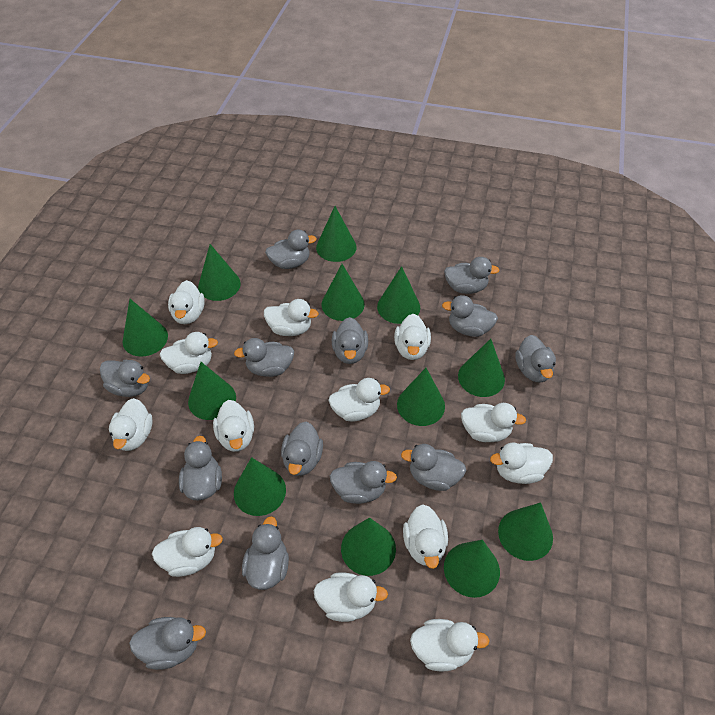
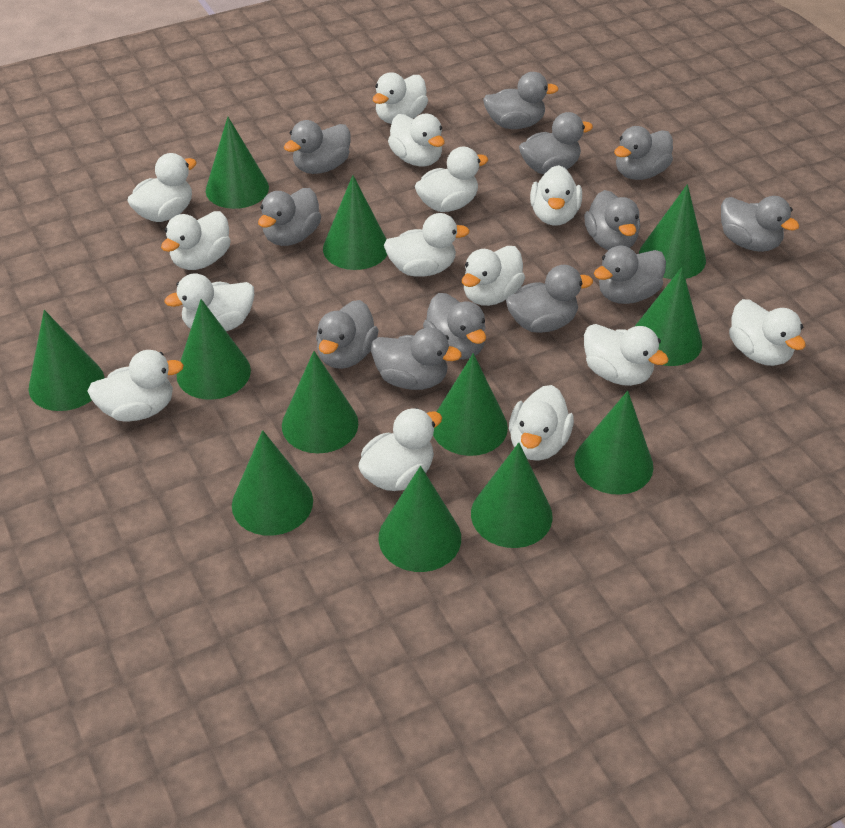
grey duck: [100,360,150,397] [129,617,206,670] [179,436,222,500] [234,338,294,377] [242,516,289,590] [265,230,317,269] [281,422,323,476] [330,461,397,504] [332,317,368,364] [401,444,466,491] [442,295,498,337] [444,257,499,294] [516,335,556,383] = 13 -> [258,188,321,246] [284,120,351,174] [316,300,379,369] [371,327,462,390] [423,293,486,359] [483,72,559,129] [506,265,593,333] [519,112,593,174] [584,190,640,250] [594,245,666,304] [614,126,673,180] [721,196,799,252] = 12
white duck: [109,398,152,451] [152,527,223,577] [160,332,218,374] [168,280,204,324] [213,400,254,452] [264,299,319,336] [313,572,388,622] [328,378,390,422] [394,314,431,360] [403,504,448,569] [410,619,490,671] [461,403,526,442] [490,443,553,484] = 13 -> [88,350,184,422] [127,153,197,222] [161,211,231,270] [164,273,254,331] [358,408,442,491] [373,72,428,124] [384,213,470,277] [388,114,445,166] [415,147,488,212] [462,246,525,306] [509,385,574,461] [530,165,582,226] [584,324,669,386] [729,299,806,366] = 14

